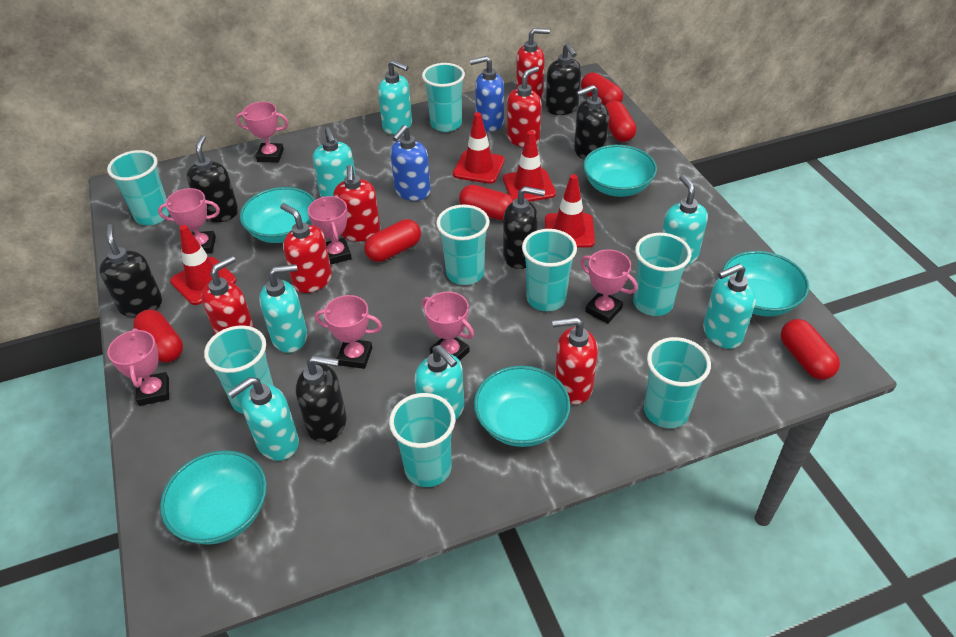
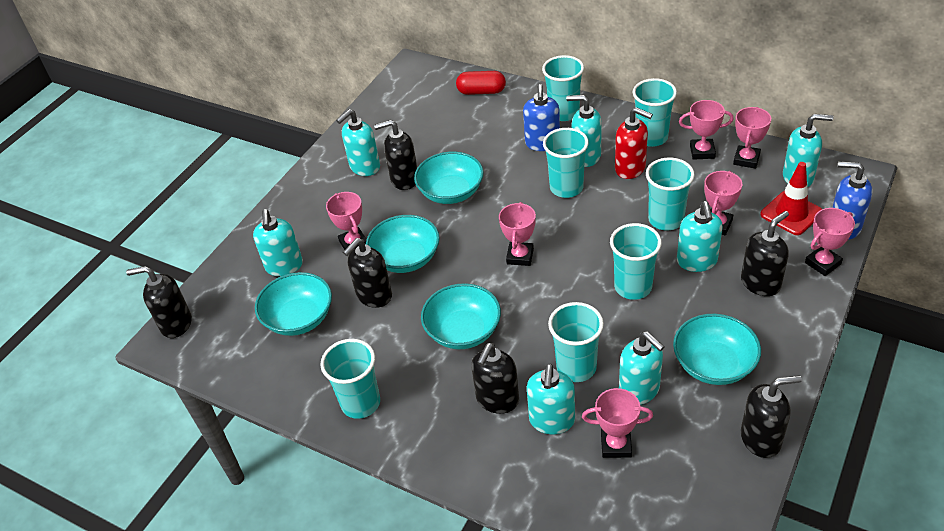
red capsule: [133,309,183,363] [364,219,421,262] [459,185,514,220] [581,72,623,105] [605,101,636,142] [781,319,840,380] = 6 -> [456,71,506,95] = 1
red soap dispenser: [201,256,255,334] [280,203,332,293] [333,165,380,241] [507,66,541,147] [516,28,550,99] [552,317,598,405] = 6 -> [615,107,653,179] = 1
red traffic cone: [170,225,236,305] [453,112,505,184] [503,131,556,202] [545,174,595,248] = 4 -> [760,162,822,235] = 1
turquoise cup: [107,150,169,225] [204,325,274,414] [389,393,455,487] [422,63,465,132] [436,205,489,285] [522,229,577,311] [633,233,691,316] [644,337,711,428] = 8 -> [321,339,380,419] [542,55,584,121] [543,128,589,198] [548,302,604,382] [610,223,662,300] [633,78,677,147] [646,158,695,231] = 7

